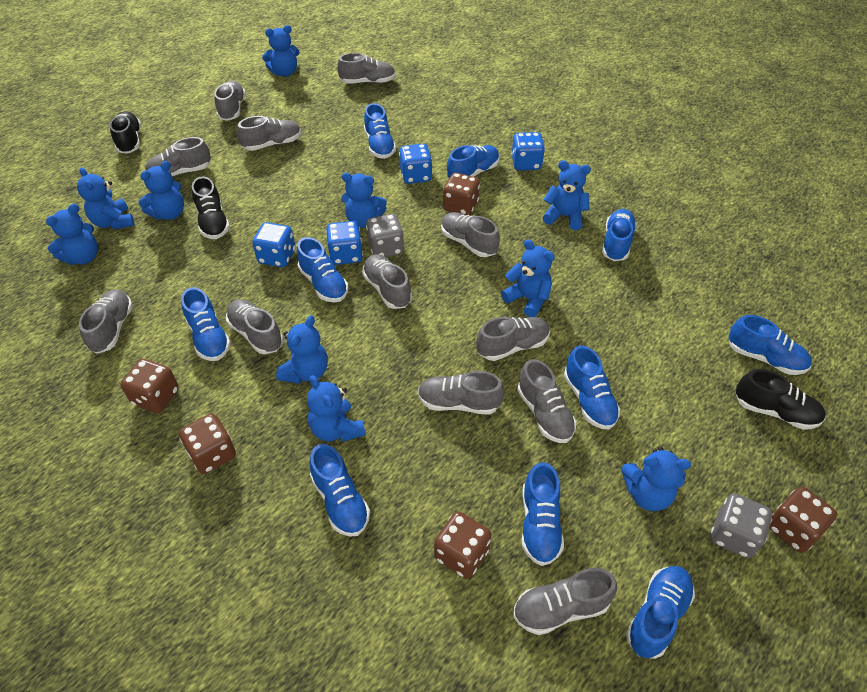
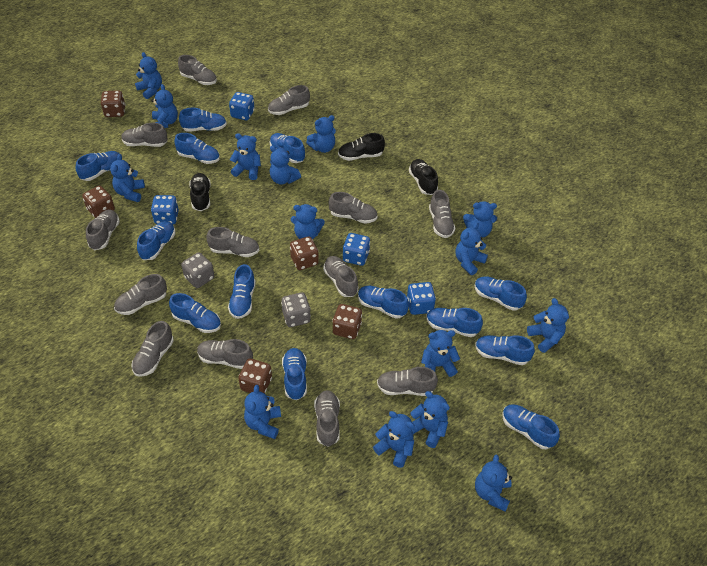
blue shoe: [181,287,231,361] [297,237,348,302] [309,444,370,537] [364,103,396,159] [447,145,499,178] [521,462,564,566] [564,345,620,429] [602,209,637,261] [626,566,695,659] [729,315,812,375] = 10 -> [76,151,119,181] [137,221,175,260] [169,293,221,333] [174,133,220,164] [179,108,227,132] [228,264,256,319] [270,133,305,163] [282,348,307,400] [358,286,409,319] [426,308,483,337] [475,276,527,311] [475,335,535,365] [502,404,560,449] = 13
blue teddy bear: [46,204,98,265] [77,167,134,229] [139,161,184,220] [262,25,300,77] [276,315,328,384] [307,375,366,442] [341,173,387,228] [501,239,555,317] [543,160,591,230] [621,447,691,511] = 10 -> [110,154,145,202] [135,52,162,99] [151,84,178,128] [230,133,261,180] [244,385,281,439] [270,146,301,185] [291,204,325,239] [306,115,336,153] [373,411,415,468] [410,391,450,448] [421,330,460,377] [455,223,488,275] [463,201,497,238] [475,455,512,512] [527,298,569,353] = 15
grey shoe: [79,289,133,354] [145,137,211,177] [215,81,246,121] [226,299,283,354] [237,116,301,151] [337,53,396,84] [362,254,412,309] [418,371,504,415] [441,212,500,257] [476,317,550,361] [513,568,617,635] [517,359,576,443] = 12 -> [86,210,120,250] [114,274,167,315] [121,123,168,147] [132,321,174,377] [178,55,217,85] [197,339,253,369] [207,227,259,257] [268,85,310,115] [314,390,340,447] [323,256,359,297] [329,192,377,224] [377,367,438,396] [429,190,455,238] = 13

